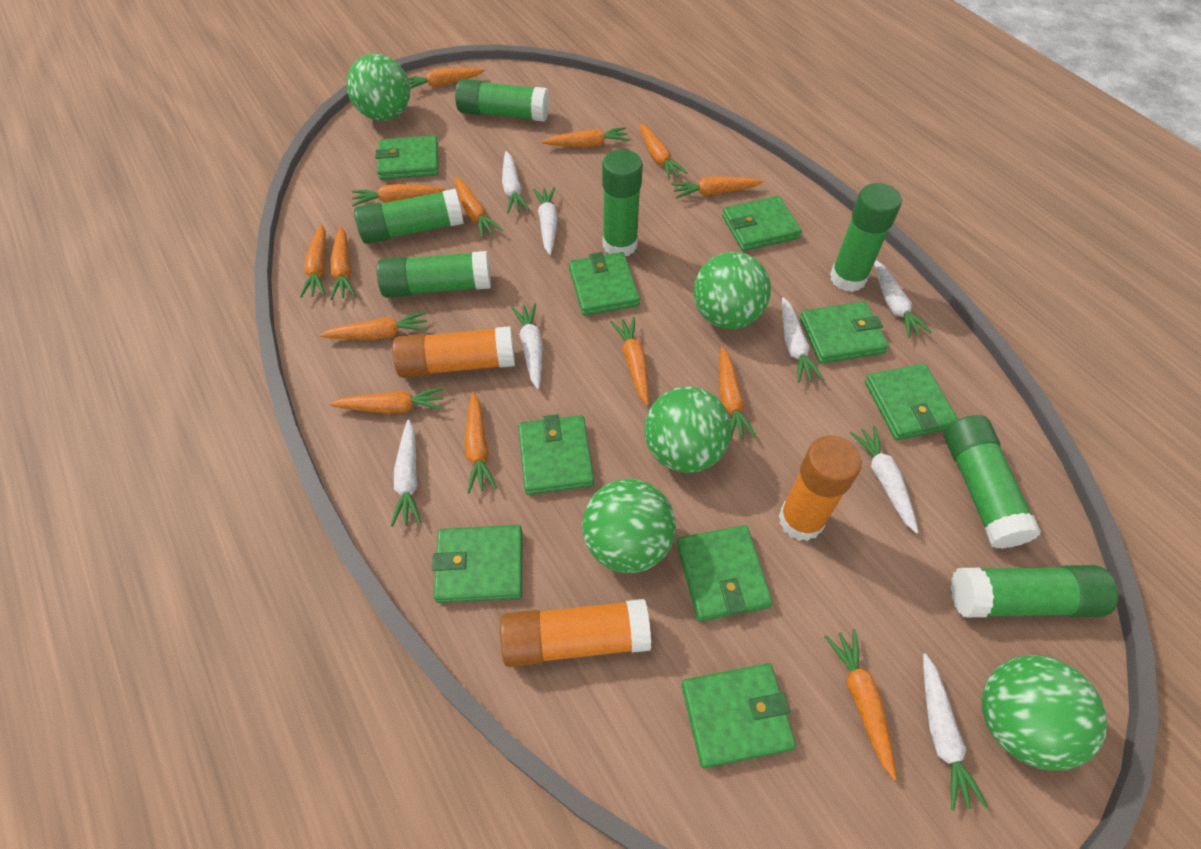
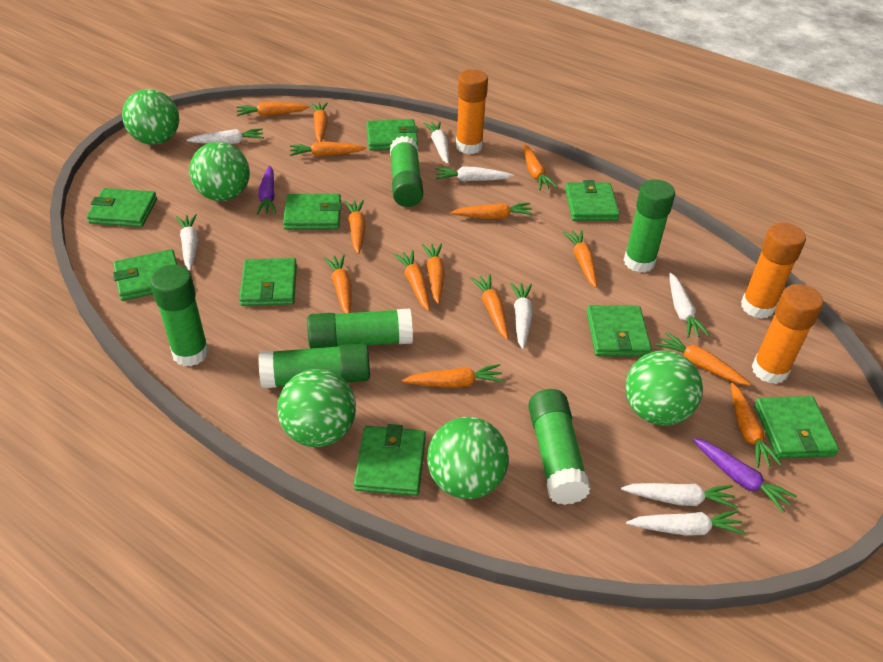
green glue stick: [354,189,464,244] [376,251,491,298] [455,79,549,122] [602,149,643,256] [830,183,902,292] [944,415,1041,549] [951,565,1118,617] = 7 -> [150,265,209,366] [258,343,370,388] [307,309,413,349] [390,136,423,207] [528,389,591,505] [624,179,675,273] = 6
purple carrot: none = 0 -> [256,165,276,215] [692,438,797,513] = 2

